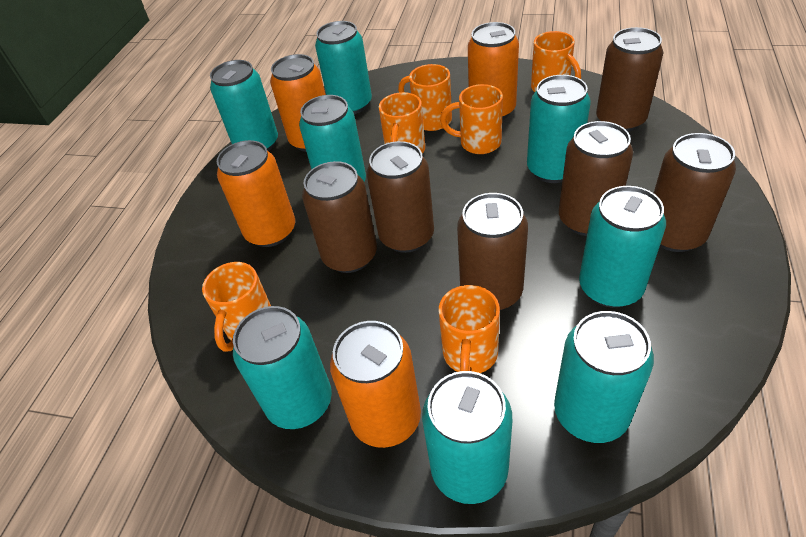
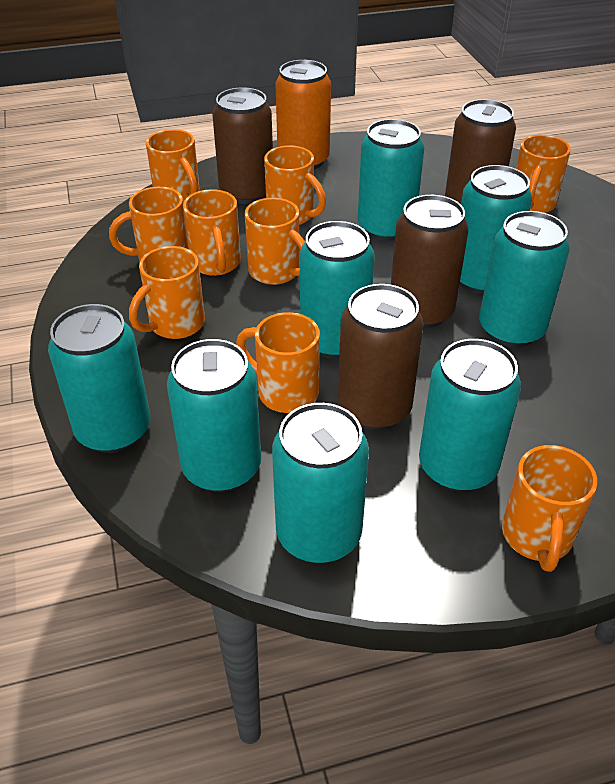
brown can: [302,161,377,273] [367,141,434,253] [457,193,528,310] [559,121,633,236] [596,27,663,132] [654,133,736,252] = 6 -> [212,87,273,204] [338,284,424,430] [391,195,469,328] [445,99,516,204] = 4
orange can: [217,140,295,247] [270,54,326,152] [330,321,421,448] [468,22,519,120] = 4 -> [275,60,331,170] = 1
orange mug: [202,262,271,352] [379,92,425,154] [398,64,452,131] [439,285,500,373] [440,84,503,154] [531,31,581,92] = 6 -> [109,187,188,261] [129,246,205,339] [146,129,200,203] [183,189,241,276] [236,312,320,413] [245,198,305,285] [264,145,326,225] [502,445,597,572] [516,135,571,213] = 9

